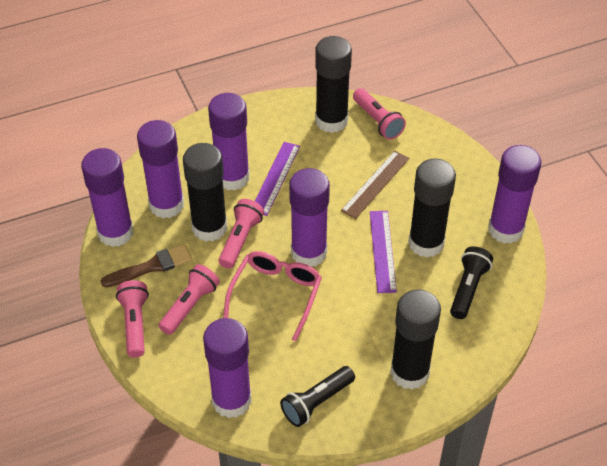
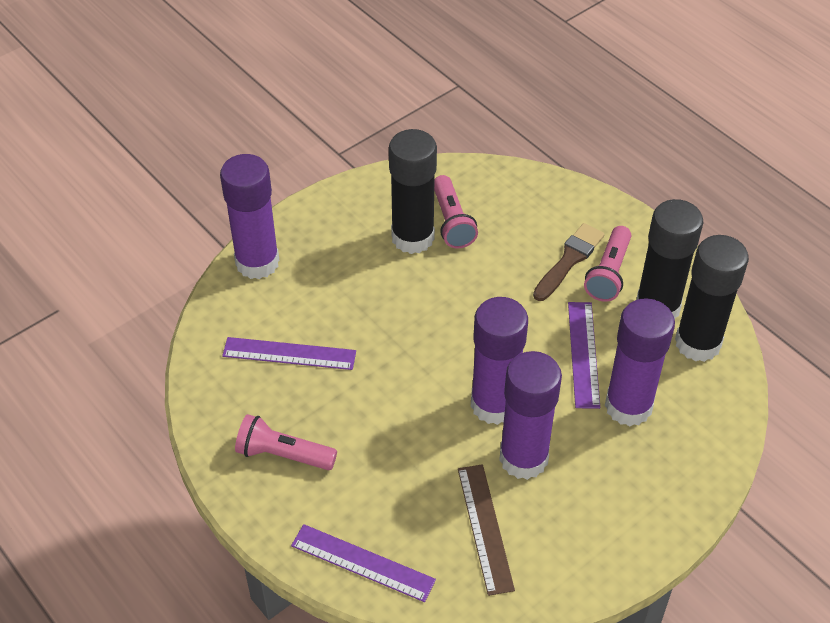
black flashlight: [280,366,355,427] [450,246,493,319] = 2 -> none = 0
black glue stick: [183,143,227,242] [315,36,352,133] [390,289,441,390] [408,158,456,258] = 4 -> [389,129,437,254] [636,199,703,320] [675,235,749,362] = 3
pink flashlight: [116,280,149,358] [158,264,220,335] [218,199,264,268] [353,88,406,140] = 4 -> [235,414,337,470] [434,175,478,249] [584,226,631,302] = 3
pink glasses: [223,251,322,341] = 1 -> none = 0
purple glue stick: [81,148,133,247] [137,120,184,218] [203,318,252,418] [208,93,250,191] [289,168,330,267] [488,145,541,244] = 6 -> [220,154,279,279] [471,297,528,425] [499,351,562,480] [605,298,675,426] = 4
purple ruler: [255,142,300,216] [370,211,397,293] = 2 -> [222,337,356,370] [291,524,436,602] [568,302,600,409] = 3

